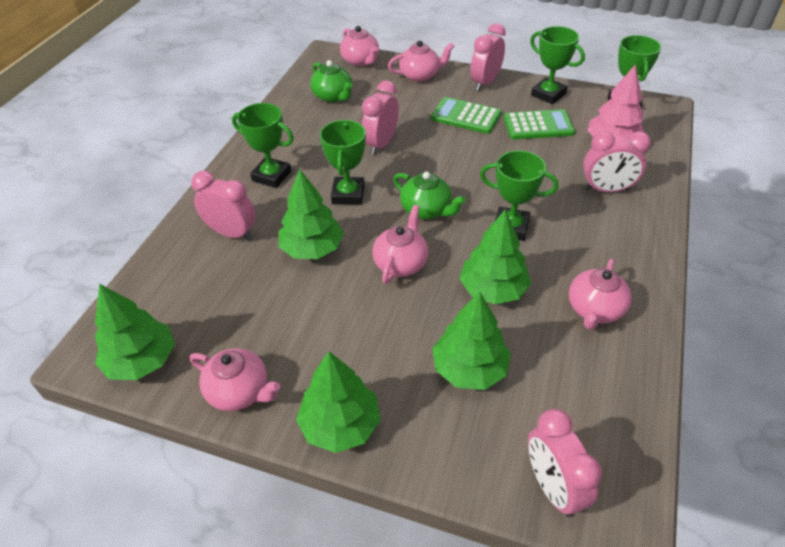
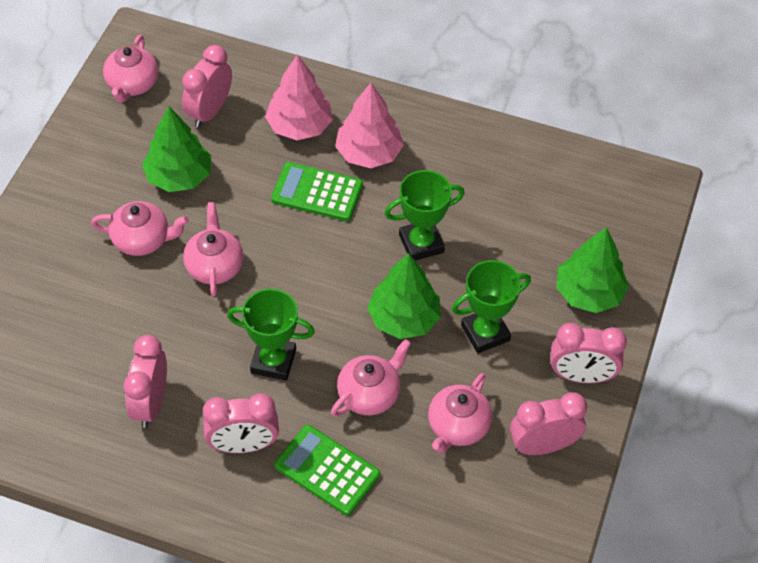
green teapot: [310,60,353,103] [393,172,466,219] = 2 -> none = 0
green tree: [95,284,175,380] [279,169,344,259] [296,351,381,453] [432,291,511,390] [460,209,531,304] = 5 -> [142,106,211,192] [367,253,441,339] [556,227,629,313] = 3
green trophy: [232,103,294,188] [320,120,366,205] [480,150,559,241] [530,26,585,104] [608,35,661,107] = 5 -> [227,289,315,381] [384,170,465,261] [452,260,531,353] = 3
pink tree: [587,64,644,138] = 1 -> [265,54,333,140] [335,83,404,168] = 2

